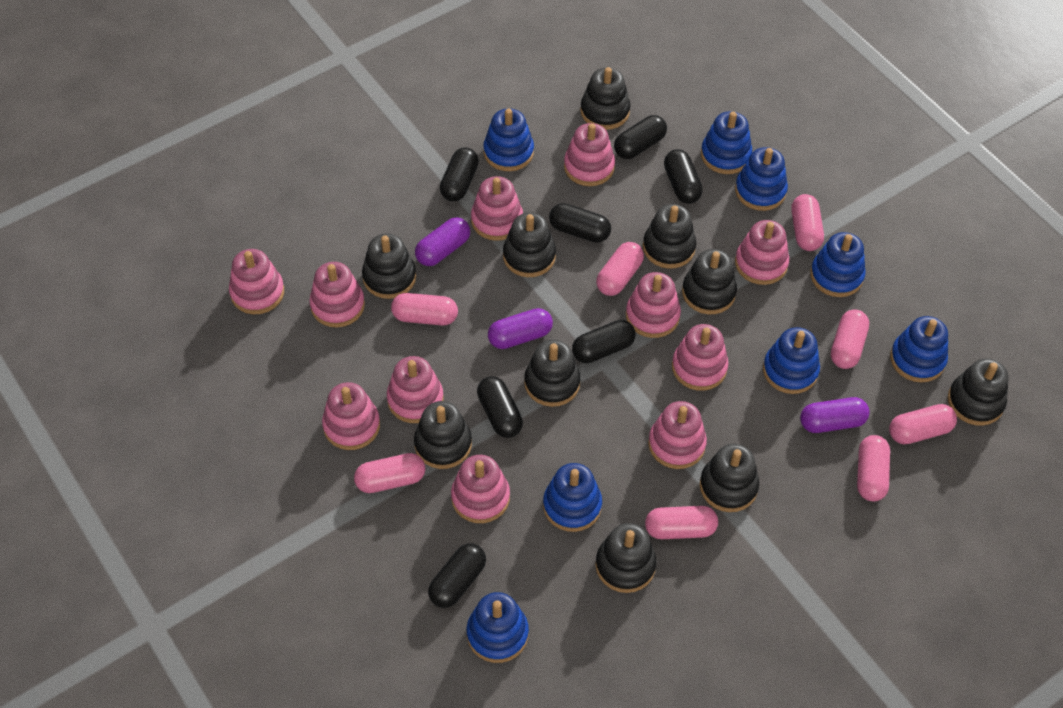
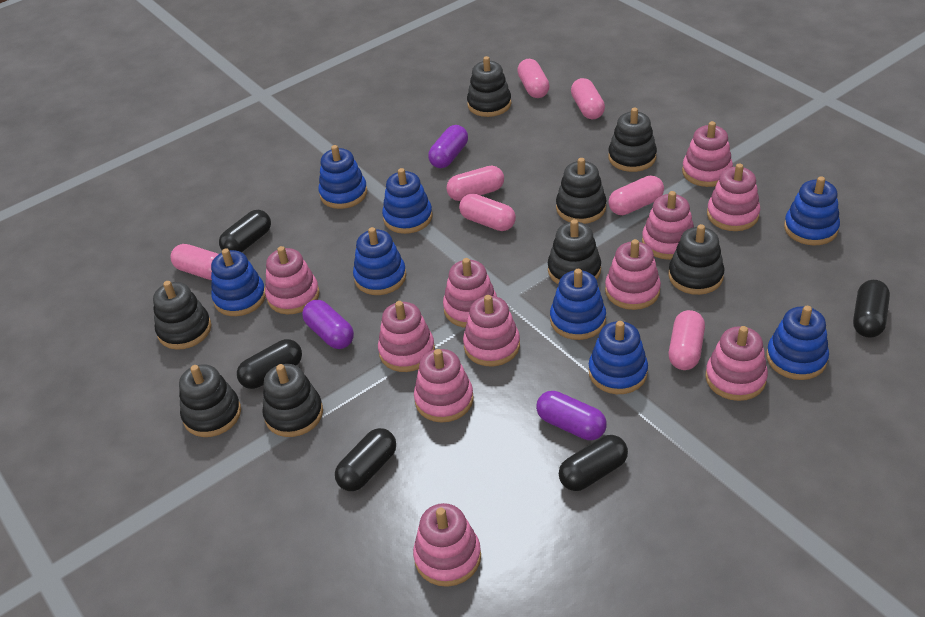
black capsule: [428,543,486,608] [440,148,479,201] [477,376,523,438] [549,203,611,243] [572,320,636,363] [614,115,667,159] [664,149,703,204] = 7 -> [219,210,271,252] [237,339,302,389] [335,428,396,491] [559,435,628,491] [853,280,890,338] = 5
black stacking toy: [362,233,416,299] [414,401,472,469] [503,213,556,277] [524,340,581,407] [580,67,631,130] [596,523,656,593] [643,204,696,269] [682,249,737,314] [700,444,759,512] [948,359,1009,426] = 10 -> [153,281,211,350] [179,364,241,437] [262,364,323,437] [467,56,511,117] [548,219,601,284] [556,158,606,224] [608,108,657,172] [668,224,724,295] = 8
pink capsule: [354,453,425,493] [391,293,458,326] [596,242,644,296] [645,506,718,539] [791,194,824,251] [831,309,869,369] [857,435,890,501] [889,404,957,444] = 8 -> [170,244,219,280] [446,166,504,201] [459,193,516,231] [517,59,549,98] [571,78,605,119] [608,176,664,215] [669,310,705,370] = 7

